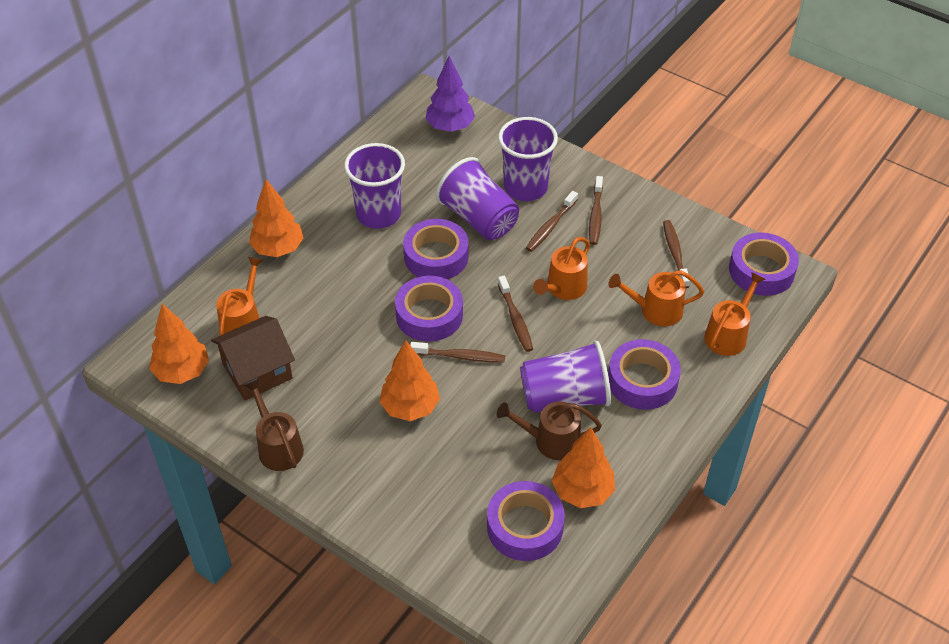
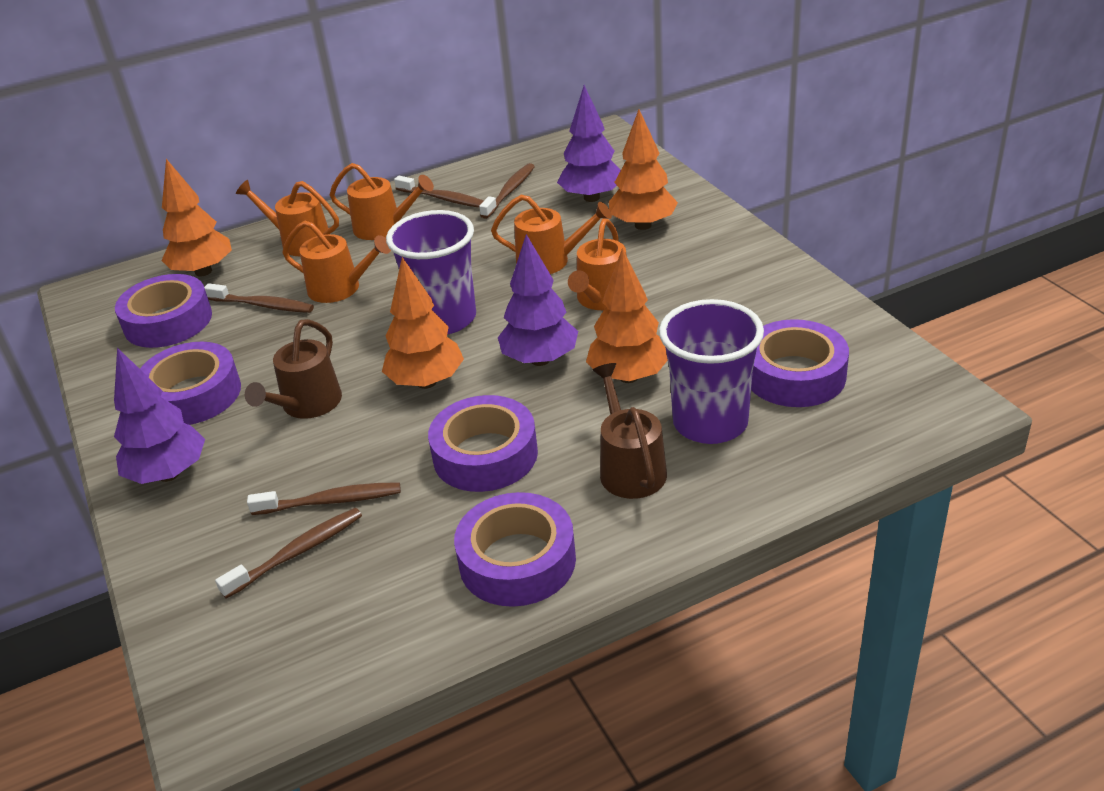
brown house: [211,316,295,400] = 1 -> none = 0
orange watering can: [216,257,263,336] [533,237,590,300] [608,270,704,327] [704,272,765,356] = 4 -> [236,180,339,256] [282,221,391,303] [330,163,434,240] [491,195,612,274] [568,219,627,310] = 5
purple cup: [344,143,405,229] [436,157,519,240] [498,117,558,201] [520,341,611,413] = 4 -> [386,210,476,334] [659,299,764,444] = 2
purple tree: [425,56,475,132] = 1 -> [114,348,205,484] [498,234,578,366] [557,85,621,202] = 3

